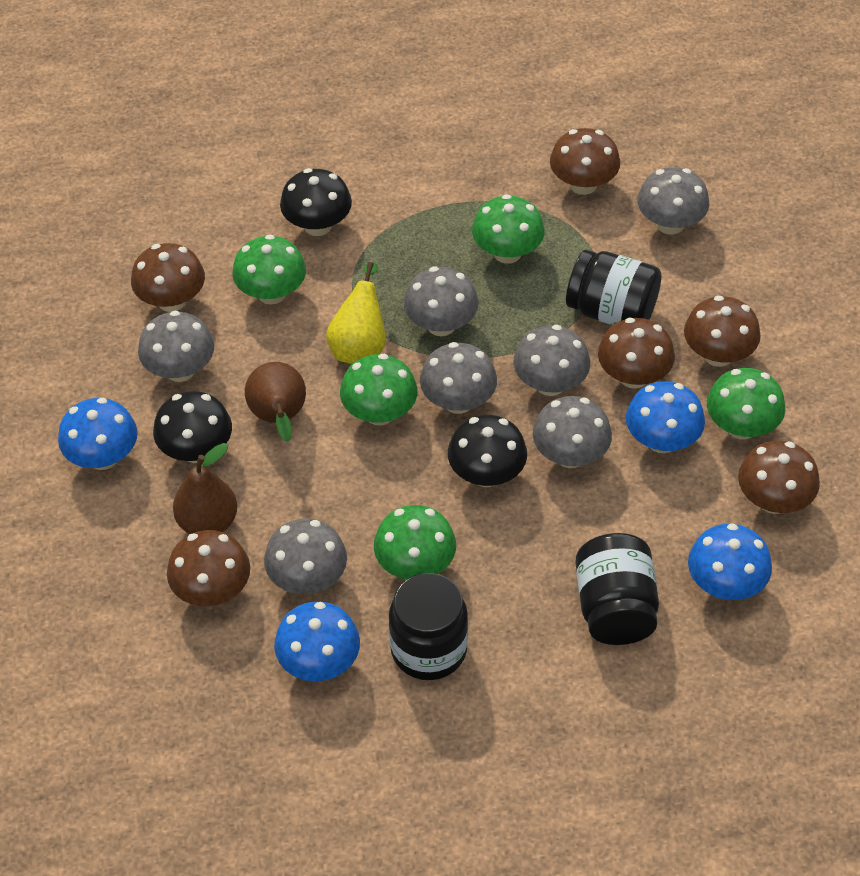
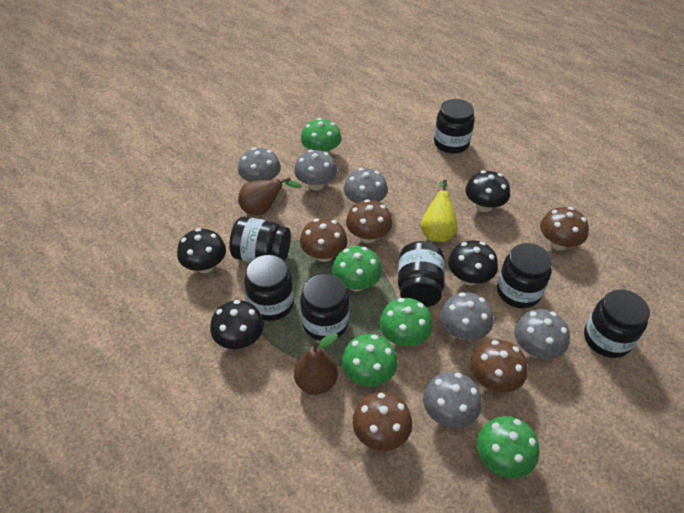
black jar: [389,573,468,680] [566,250,661,325] [575,533,659,645] = 3 -> [229,217,291,262] [244,255,294,321] [300,274,349,340] [398,241,445,307] [434,99,475,154] [497,243,552,308] [584,289,650,358] = 7
black mushroom: [153,391,232,463] [280,168,352,236] [448,415,527,487] = 3 -> [177,228,226,273] [210,300,264,349] [448,240,498,286] [465,170,510,212] = 4
blue mushroom: [58,398,138,470] [274,602,360,681] [626,381,705,453] [688,523,772,600] = 4 -> none = 0
brown mushroom: [131,243,205,312] [167,530,250,606] [550,128,620,195] [598,318,675,389] [684,296,761,367] [738,441,820,514] = 6 -> [300,218,348,262] [346,199,392,243] [353,392,412,451] [471,340,528,393] [540,207,589,250] = 5
grey mushroom: [138,311,214,382] [264,518,347,594] [404,266,479,336] [420,342,497,414] [514,325,590,396] [533,396,612,468] [637,167,709,235] = 7 -> [238,148,281,182] [294,150,337,191] [344,168,388,203] [423,371,482,428] [440,292,493,340] [514,309,570,359] = 6

